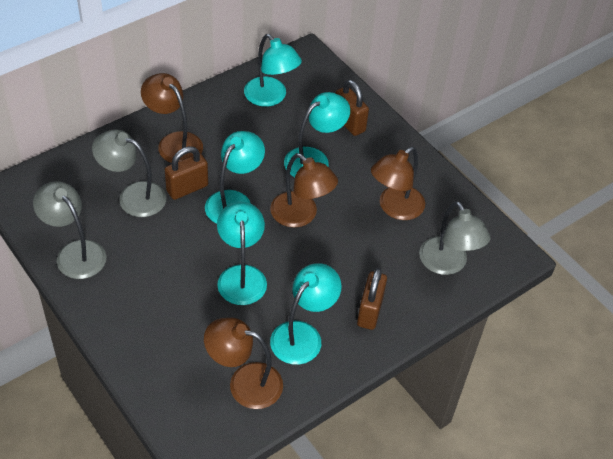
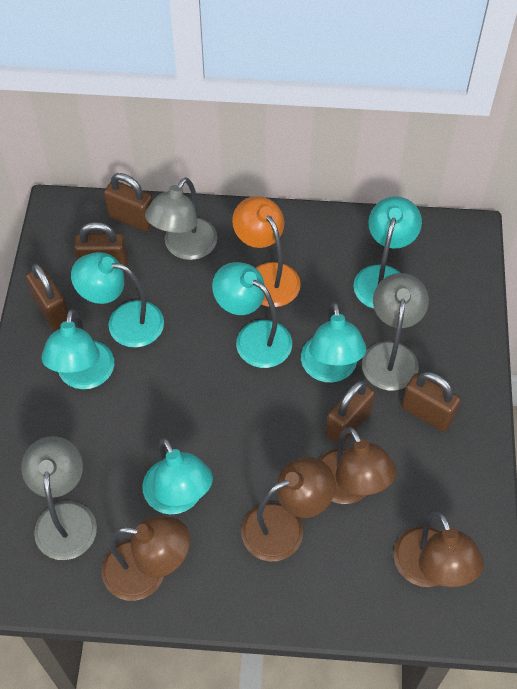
brown padlock: [165,146,208,200] [335,80,369,136] [357,268,387,330] = 3 -> [26,264,68,330] [74,222,128,272] [104,173,153,231] [325,381,375,444] [401,372,461,432] = 5
orange lamp: none = 0 -> [232,196,301,307] = 1
turquoise lamp: [205,131,265,224] [217,202,267,305] [244,34,302,107] [270,263,342,365] [284,92,350,177] = 5 -> [41,309,114,389] [71,252,164,348] [142,438,213,514] [212,262,292,368] [301,302,366,383] [353,196,422,309] = 6

